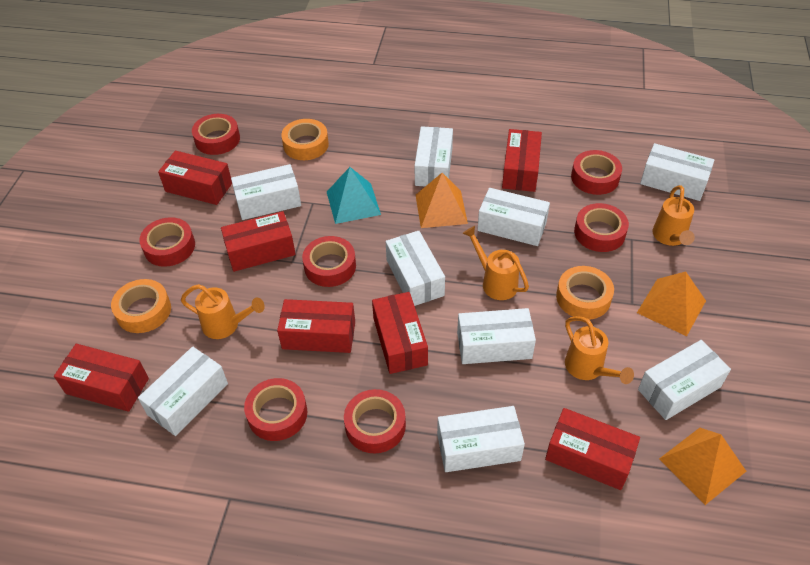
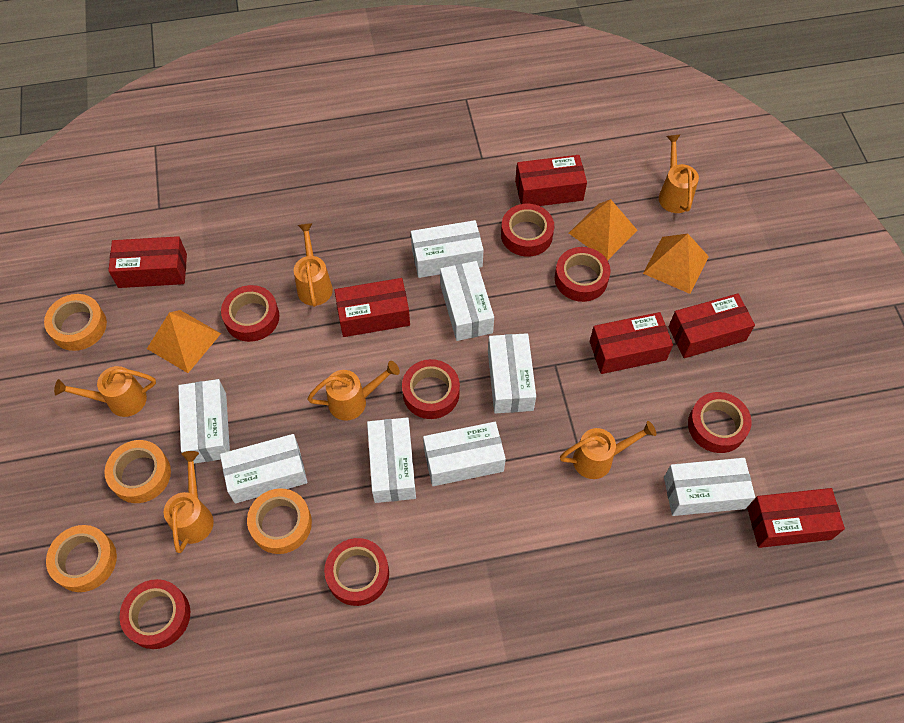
orange tape: [111,279,171,333] [281,119,329,160] [556,266,614,320] = 3 -> [44,294,107,351] [46,525,117,592] [104,440,171,503] [247,488,312,554] = 4
orange watering can: [181,284,265,339] [462,226,529,300] [565,316,634,384] [653,185,695,246] = 4 -> [54,366,156,417] [164,451,214,553] [294,223,333,307] [307,361,400,420] [560,421,656,479] [659,134,699,213] = 6
red box: [54,344,149,412] [158,151,232,205] [221,211,296,272] [277,299,355,353] [372,292,428,374] [502,129,542,192] [545,408,640,490] = 7 -> [108,236,187,288] [334,278,410,337] [515,155,587,206] [590,312,673,374] [669,294,755,358] [747,488,845,548] = 6
turquoise pyramid: [327,167,381,224] = 1 -> none = 0
white box: [138,347,228,436] [231,164,301,220] [385,231,445,306] [415,126,453,186] [437,406,525,472] [457,308,536,364] [477,188,550,246] [638,340,731,420] [640,143,714,201] = 9 -> [178,379,230,464] [220,434,308,503] [367,417,416,503] [411,220,484,278] [423,422,506,486] [440,261,494,341] [488,333,536,413] [664,458,755,516] = 8

